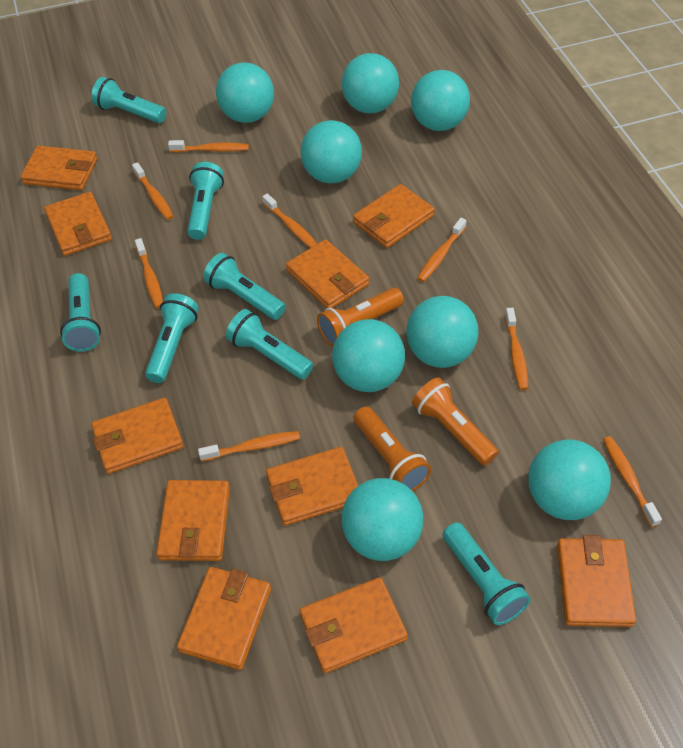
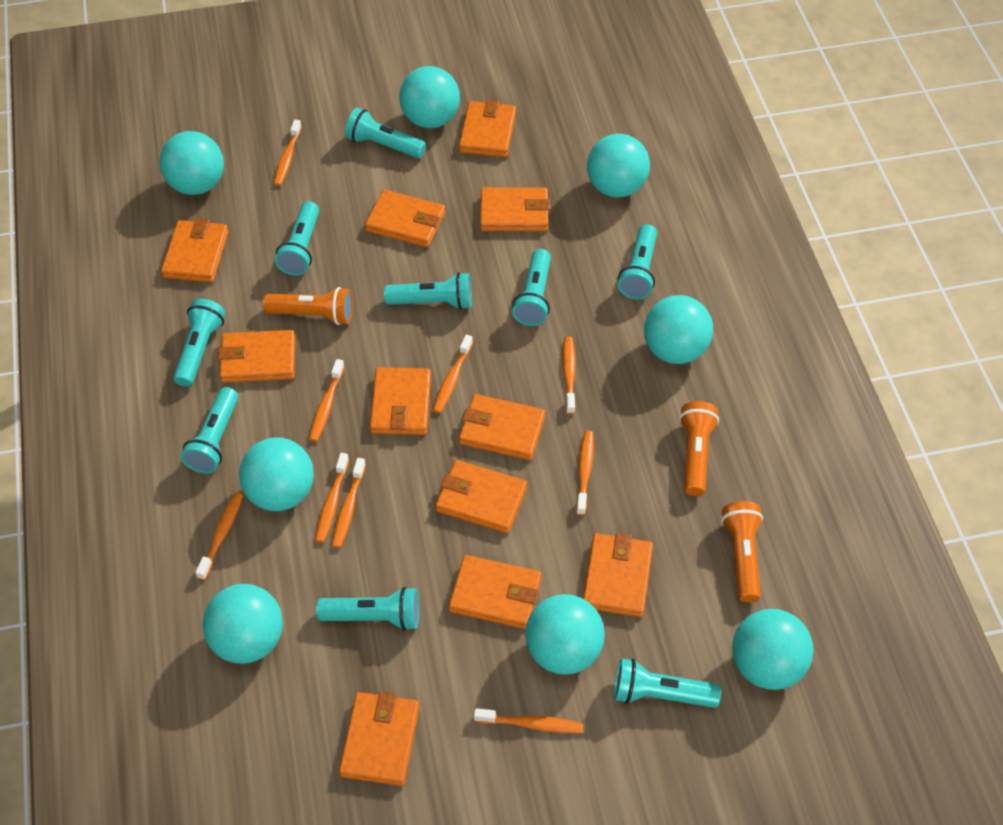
orange toothbrush: [132,162,174,220] [135,238,163,308] [168,140,249,152] [198,431,300,461] [262,194,317,248] [417,218,466,282] [505,308,528,390] [603,436,662,527] = 8 -> [195,493,243,580] [274,120,302,186] [309,359,345,442] [315,453,349,543] [332,458,366,548] [433,335,473,413] [474,708,583,733] [563,336,576,414] [576,431,594,515] = 9
orange wallet: [20,146,97,190] [44,192,112,256] [91,398,184,474] [156,480,230,561] [177,567,271,670] [266,447,358,526] [286,239,369,308] [300,577,408,673] [353,184,435,248] [557,535,636,627] = 10 -> [161,218,229,282] [218,330,295,383] [339,691,419,786] [365,190,446,247] [370,367,431,435] [435,460,527,533] [449,555,542,629] [459,100,516,157] [459,394,545,460] [480,187,550,231] [583,533,653,617] = 11
turquoise flashlight: [60,273,101,352] [91,77,166,123] [145,293,199,383] [187,162,224,240] [203,253,286,320] [226,309,313,380] [443,522,531,625] = 7 -> [173,299,225,387] [181,387,238,474] [275,201,319,276] [316,587,419,631] [345,108,426,158] [384,272,472,310] [512,249,551,326] [614,658,721,708] [618,224,657,299] = 9

